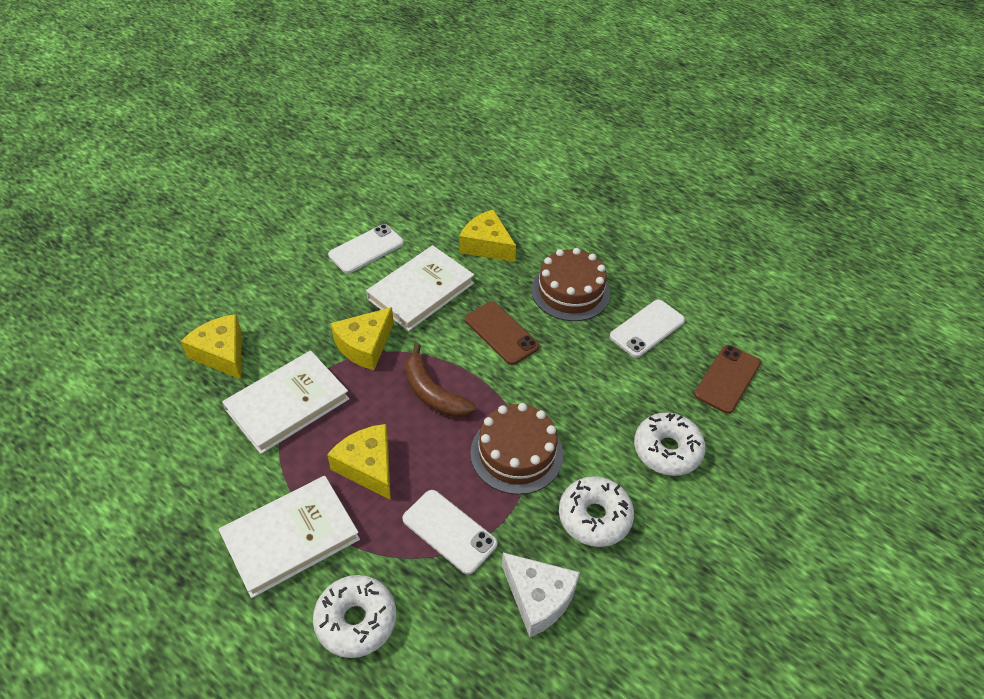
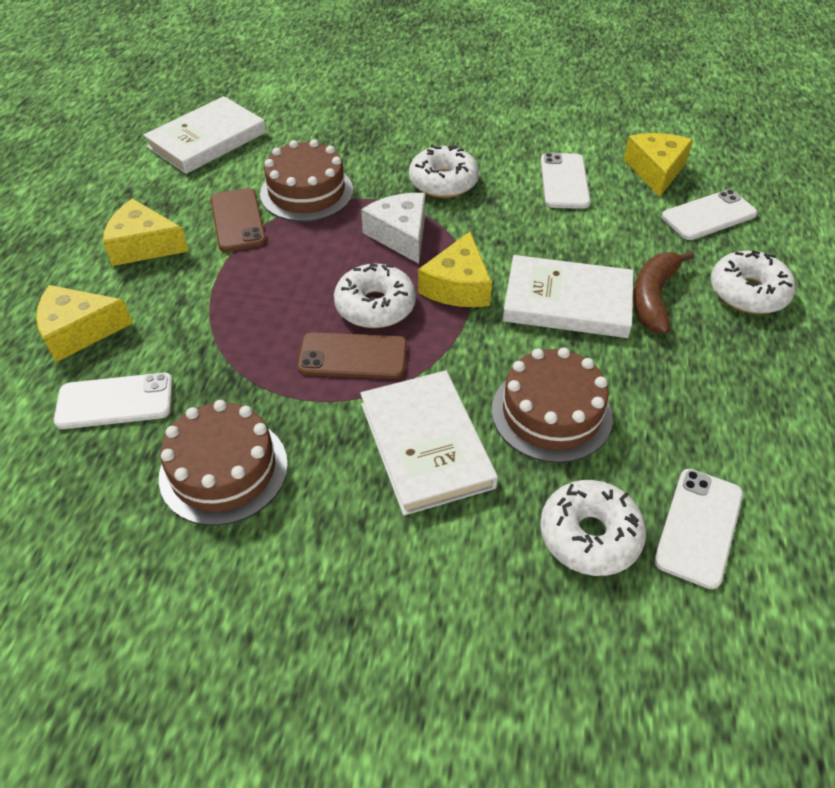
brown cake: [470,403,563,495] [531,248,610,321] = 2 -> [159,400,288,526] [260,139,353,222] [492,347,613,463] = 3
white donut: [313,575,396,658] [559,476,634,547] [634,413,706,476] = 3 -> [334,263,416,328] [409,144,479,198] [540,480,646,576] [711,250,796,314] = 4
white phone: [328,224,404,274] [402,490,497,575] [610,300,685,358] = 3 -> [54,373,173,429] [541,153,591,209] [654,469,743,589] [662,189,758,240] = 4

